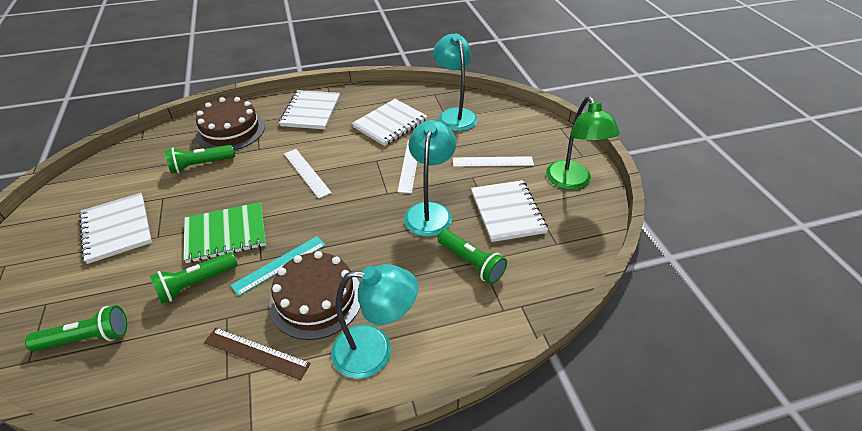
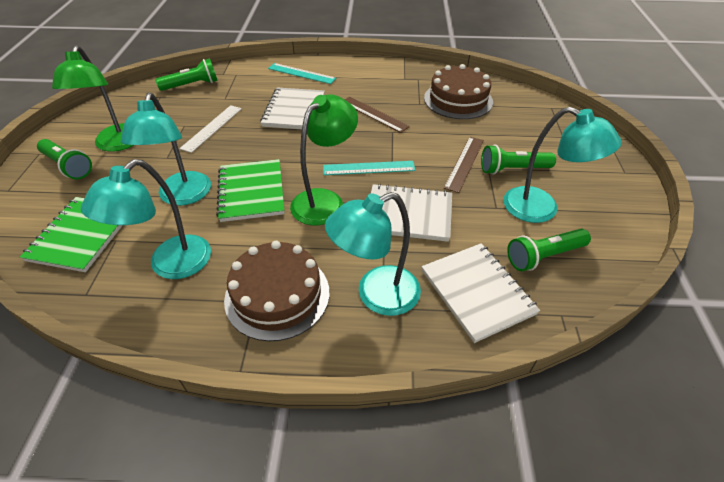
brown ruler: [204,328,311,380] = 1 -> [345,97,410,133] [444,137,484,193] = 2
green lamp: [546,96,620,190] = 1 -> [52,45,134,152] [290,94,358,225] = 2
green notebook: [183,202,266,263] = 1 -> [20,197,123,272] [216,159,284,222] = 2
turquoise lamp: [331,264,418,379] [404,120,456,237] [433,33,477,131] = 3 -> [81,159,211,279] [121,92,211,206] [325,192,421,316] [503,107,622,223] = 4
turquoise ruler: [230,236,326,296] = 1 -> [268,63,336,84] [323,161,415,175] = 2
white notebook: [79,193,152,264] [279,90,340,129] [352,99,428,146] [471,180,548,242] = 4 -> [260,87,325,129] [371,184,452,242] [422,243,540,343] = 3
white ruler: [284,149,332,198] [397,140,417,193] [453,156,534,167] = 3 -> [179,105,242,153] = 1

